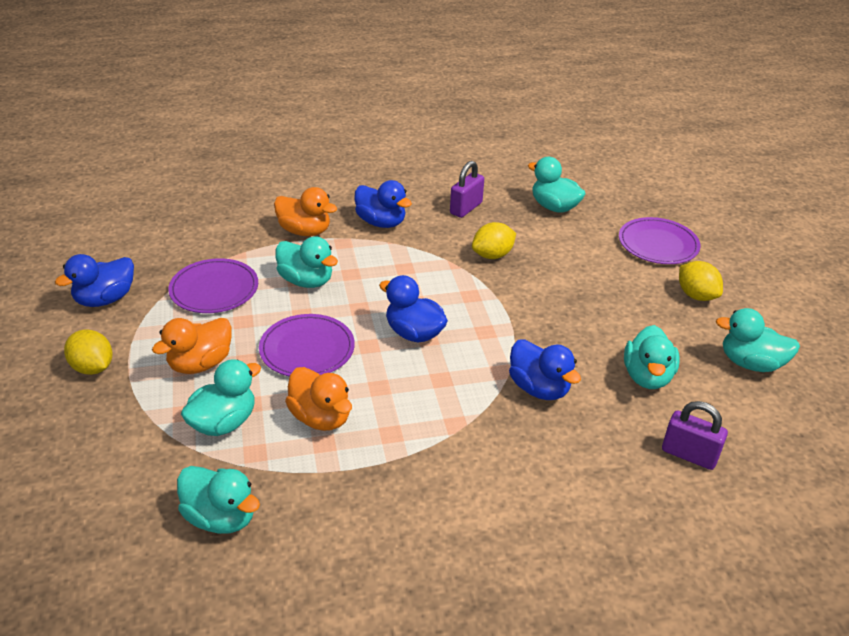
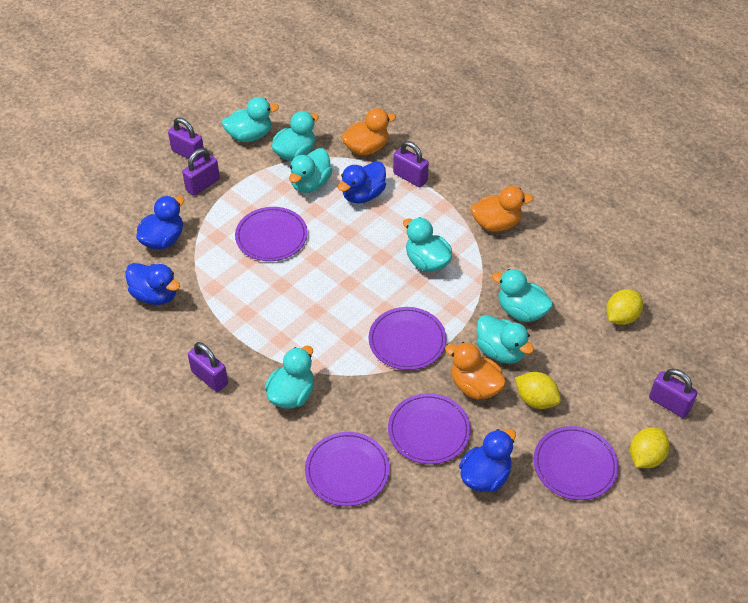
purple padlock: [450,161,484,218] [662,401,728,470] = 2 -> [168,117,204,162] [182,148,220,196] [188,342,228,392] [393,141,429,187] [649,369,698,418] = 5
purple plate: [168,258,258,313] [259,314,355,377] [619,217,701,264] = 3 -> [235,207,308,261] [305,432,390,506] [369,307,446,370] [388,393,471,464] [533,426,619,500] = 5
turquoise duck: [177,466,260,534] [181,359,261,436] [276,236,338,288] [528,157,586,213] [624,325,680,389] [716,308,800,372] = 6 -> [222,97,279,142] [265,346,314,409] [272,111,319,161] [289,148,332,193] [403,217,452,272] [476,315,534,364] [492,269,553,322] = 7

